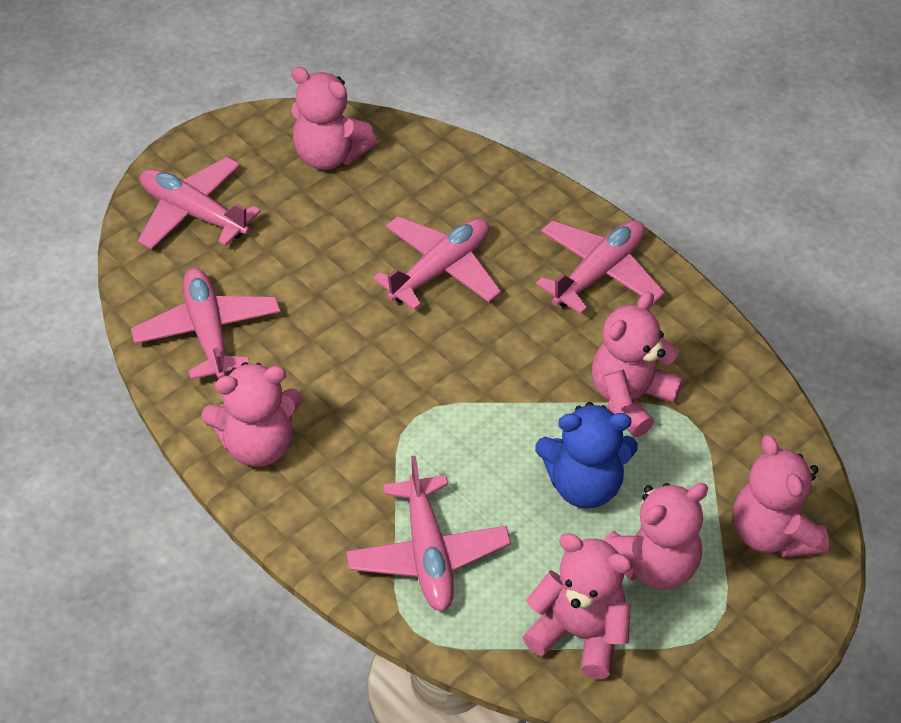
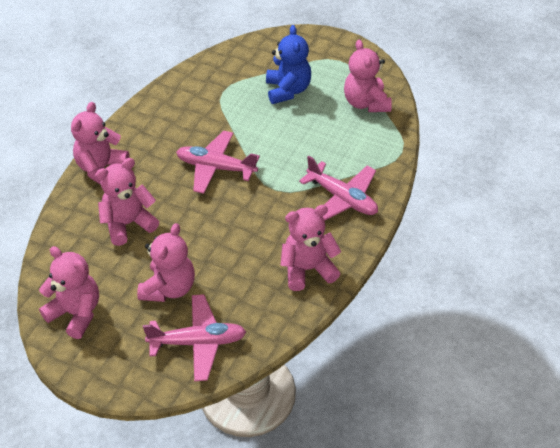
pink plane: [131,268,281,379] [138,157,261,250] [346,456,511,611] [373,216,501,310] [536,220,665,314] = 5 -> [143,294,246,381] [176,130,260,194] [299,156,378,221] = 3

